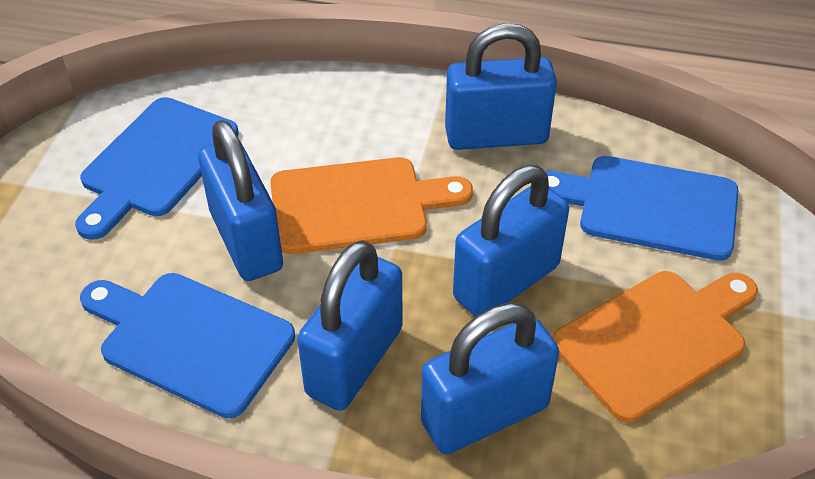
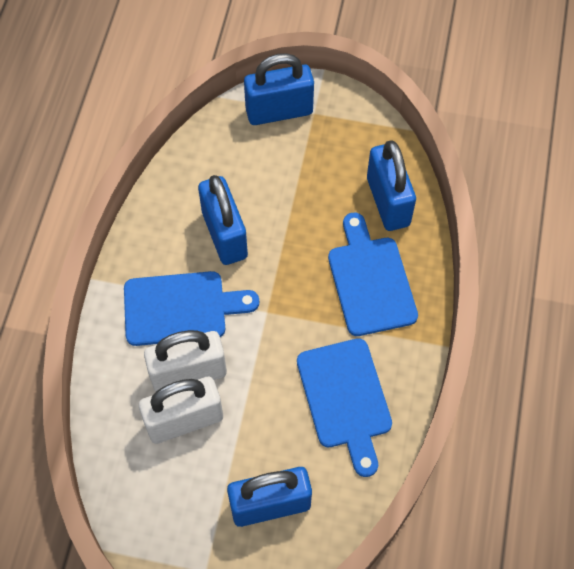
blue padlock: [198,120,283,281] [297,240,403,411] [421,303,559,454] [445,23,557,150] [453,165,569,317] = 5 -> [198,175,248,265] [227,467,312,527] [244,53,314,125] [367,140,416,231] = 4
orange cutting board: [270,157,473,254] [552,271,758,423] = 2 -> none = 0
white padlock: none = 0 -> [139,377,223,444] [144,330,227,392] = 2

